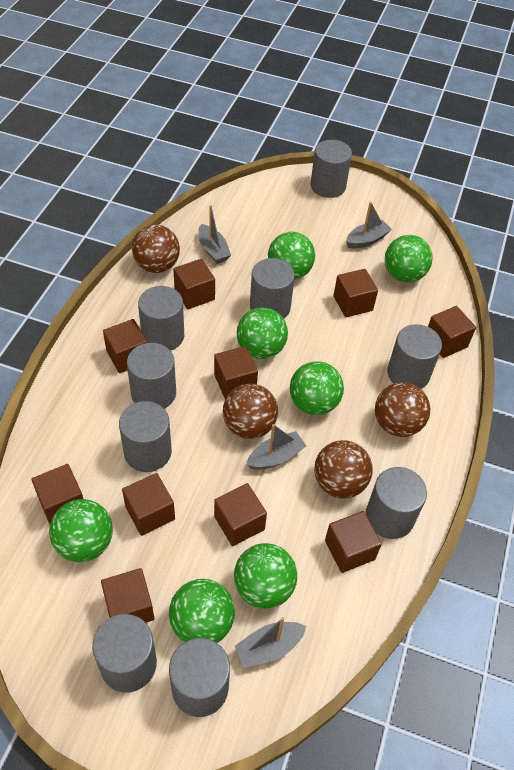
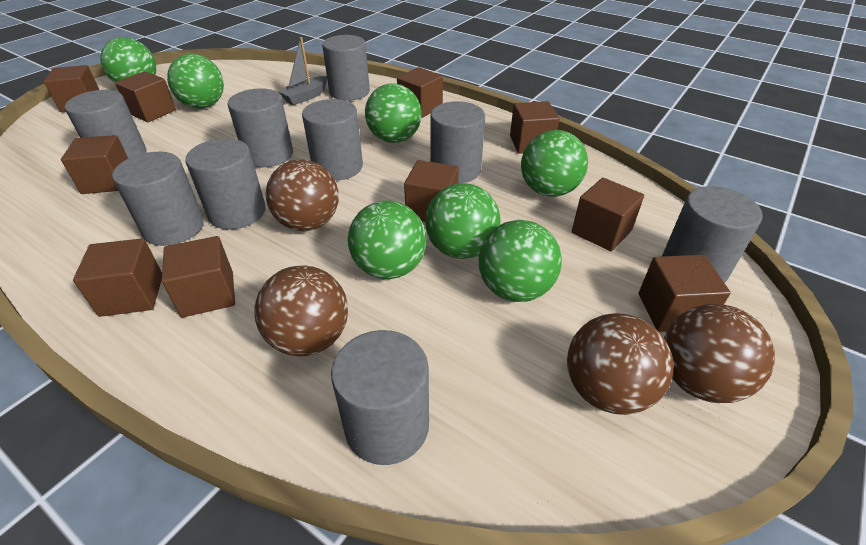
grey boat: [198,205,231,264] [235,617,306,668] [246,424,306,470] [346,202,392,249] = 4 -> [278,37,327,105] = 1

